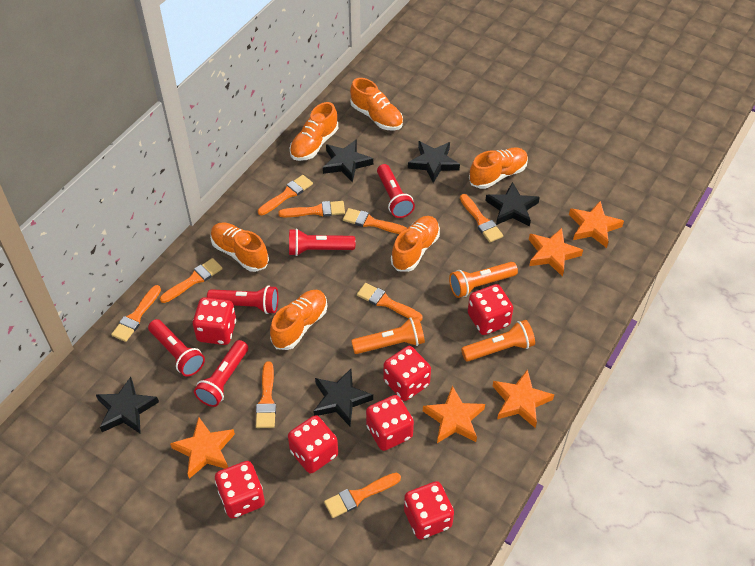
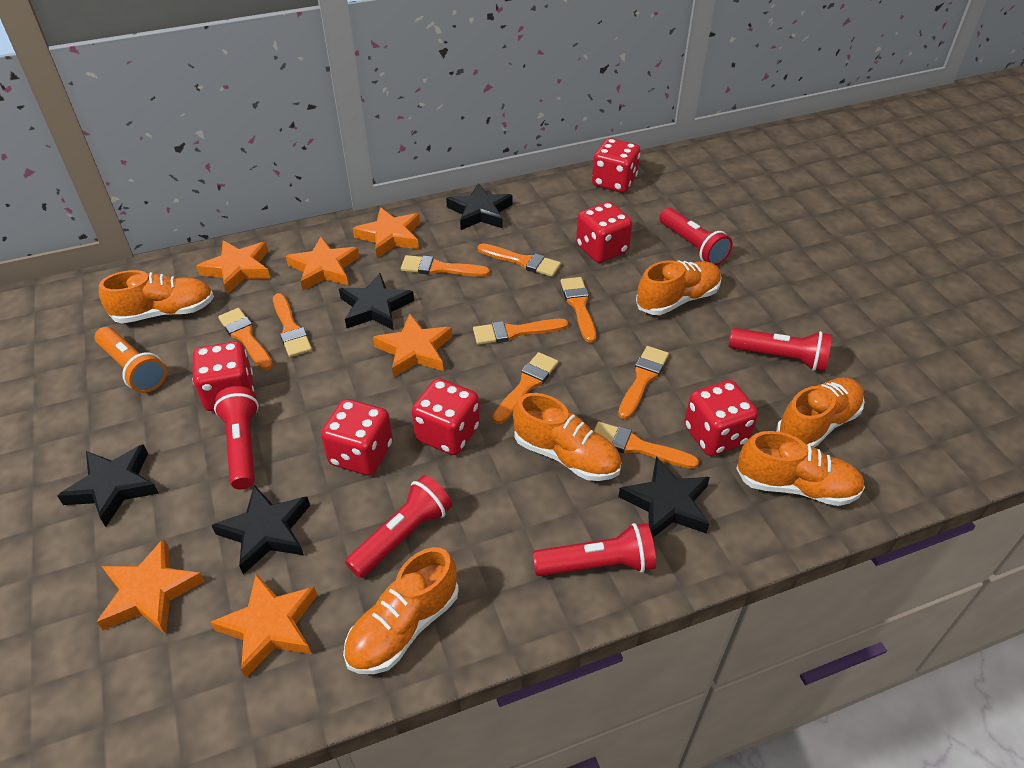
orange flashlight: [351,317,425,354] [449,262,518,298] [461,320,535,362] = 3 -> [95,327,167,393] = 1
orange star: [170,417,235,479] [423,386,485,443] [493,369,554,428] [529,228,583,277] [569,201,624,248] = 5 -> [97,538,205,634] [196,240,270,294] [210,574,317,678] [286,237,359,291] [353,207,420,258] [373,314,452,377] = 6
red dice: [193,297,236,345] [215,461,265,518] [288,415,338,474] [366,395,414,451] [383,346,431,401] [404,481,454,539] [468,284,513,335] = 7 -> [192,341,254,411] [321,399,393,475] [412,378,480,455] [576,202,632,263] [592,138,640,193] [684,380,758,456] = 6

